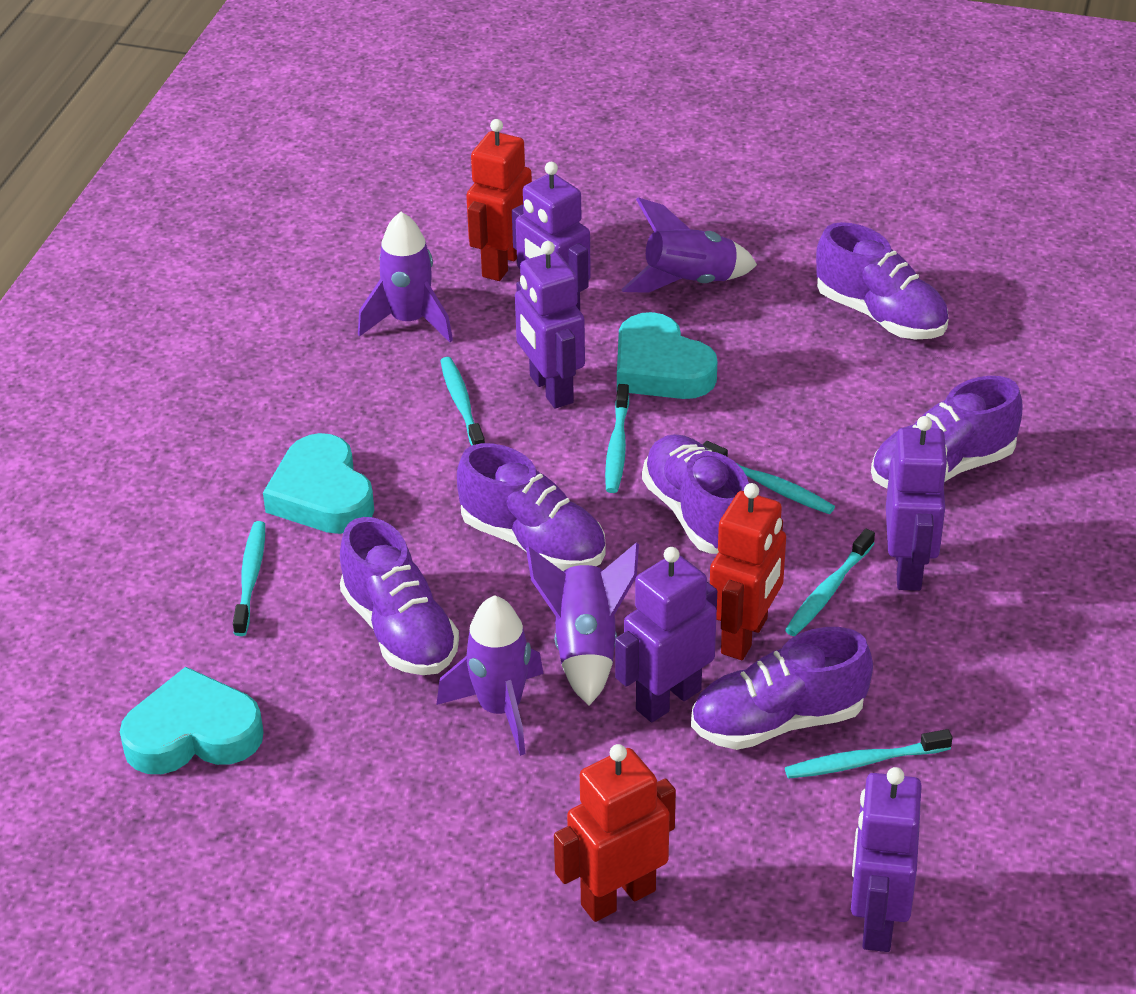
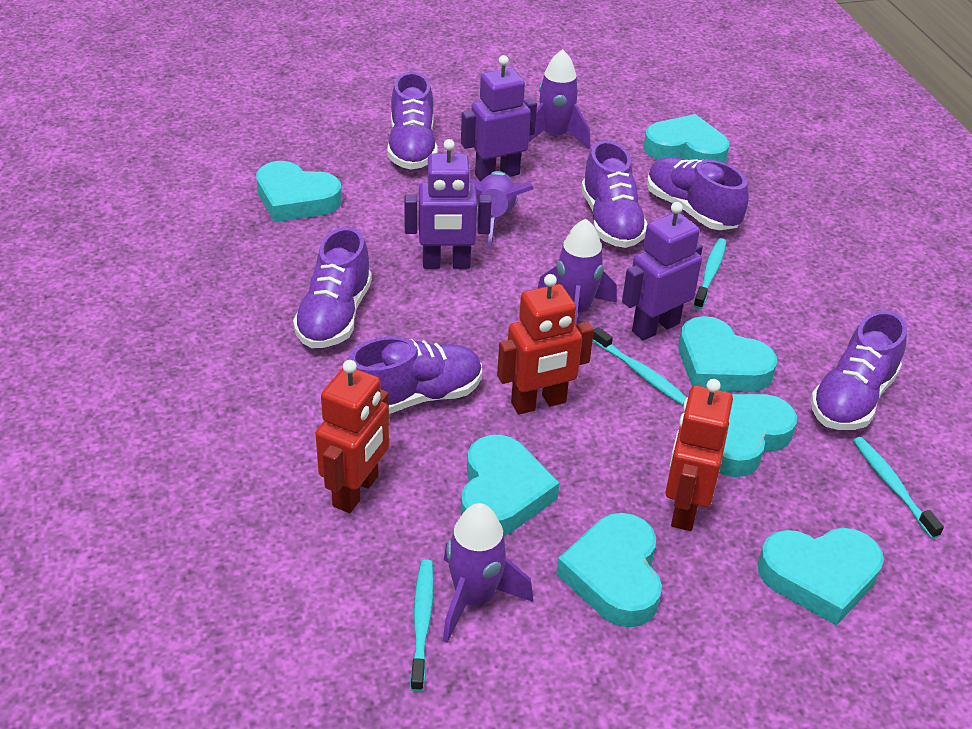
purple robot: [512,162,591,310] [515,241,585,409] [615,547,717,722] [851,767,922,952] [886,416,949,591] = 5 -> [404,139,492,269] [461,55,537,182] [622,202,703,341] = 3
turquoise heart: [120,667,264,774] [263,433,374,534] [617,312,717,399] = 3 -> [256,161,342,222] [461,435,559,535] [556,513,662,627] [644,114,729,163] [679,316,777,392] [719,394,797,477] [758,528,884,626] = 7
turquoise toothbrush: [233,521,265,636] [440,357,485,446] [605,384,629,493] [703,441,835,514] [785,529,875,636] [785,729,952,779] = 6 -> [410,559,434,692] [593,327,687,405] [693,238,726,309] [853,437,944,539] = 4

